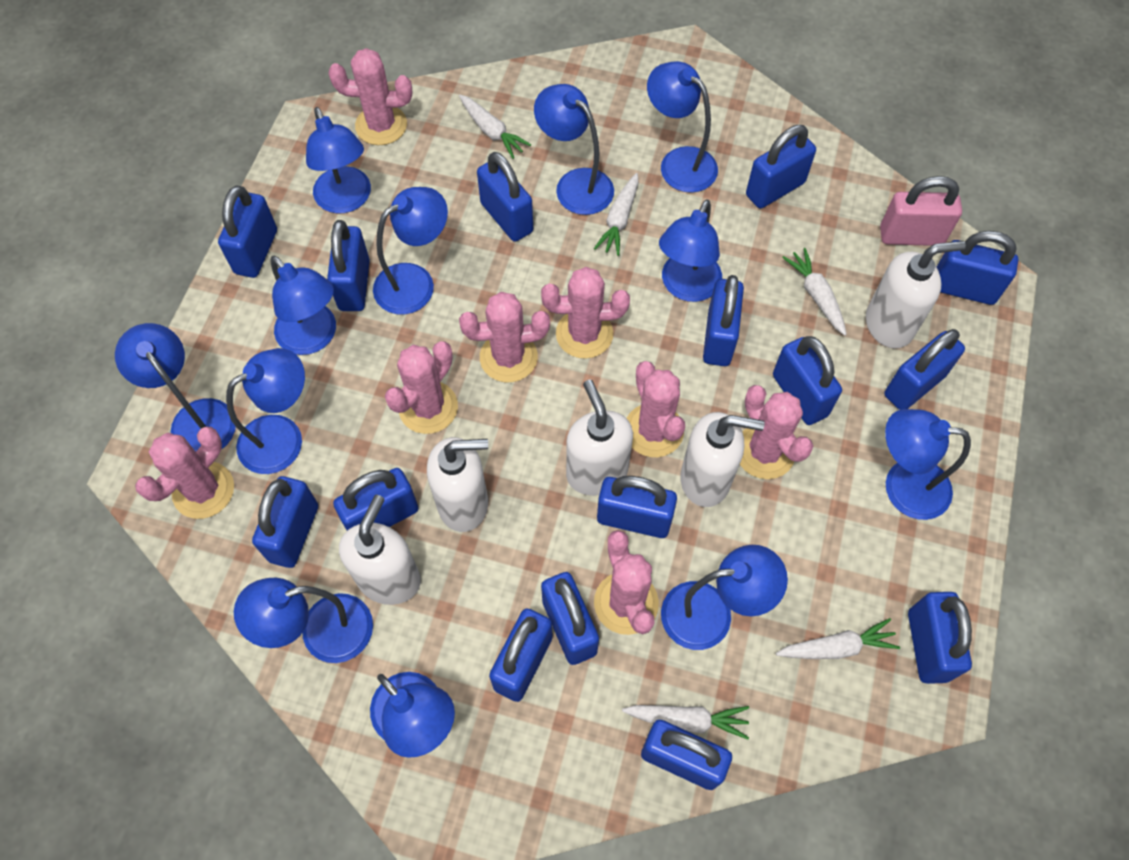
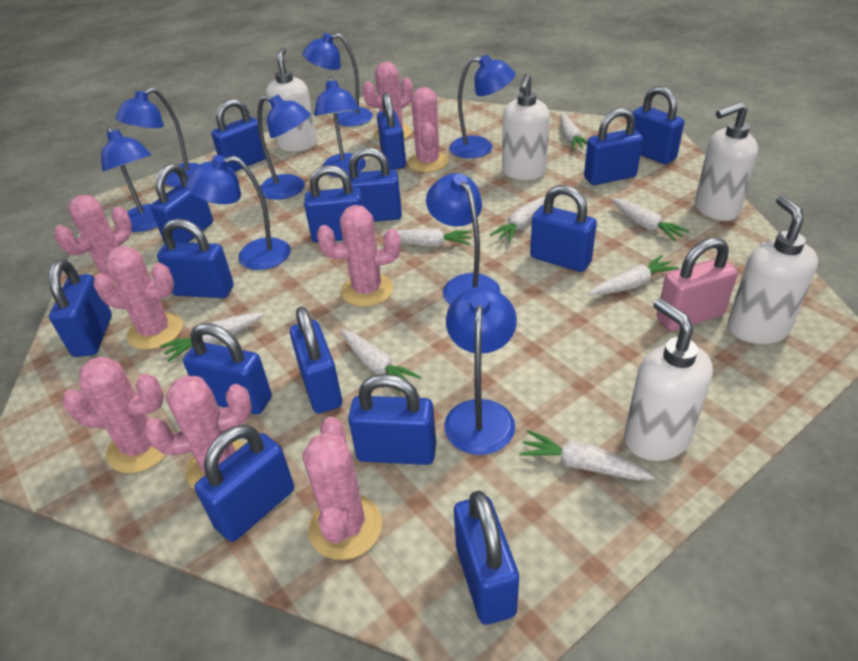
blue lamp: [115,323,236,452] [226,348,305,474] [234,578,373,663] [270,256,336,355] [306,107,371,213] [370,672,455,758] [373,187,448,315] [534,84,614,215] [647,61,718,193] [659,199,722,302] [661,545,788,650] [885,409,971,520] = 12 -> [101,126,158,232] [115,88,199,187] [186,155,291,270] [257,95,311,200] [302,33,373,126] [314,76,366,177] [426,173,501,305] [444,286,517,455] [449,55,516,158] = 9
white carrot: [459,95,531,159] [594,173,639,256] [622,705,749,740] [776,618,900,659] [782,248,847,336] = 5 -> [160,312,265,362] [341,329,421,393] [382,228,472,246] [490,196,546,243] [519,430,655,480] [561,114,588,150] [589,255,679,295] [611,198,690,241] = 8

